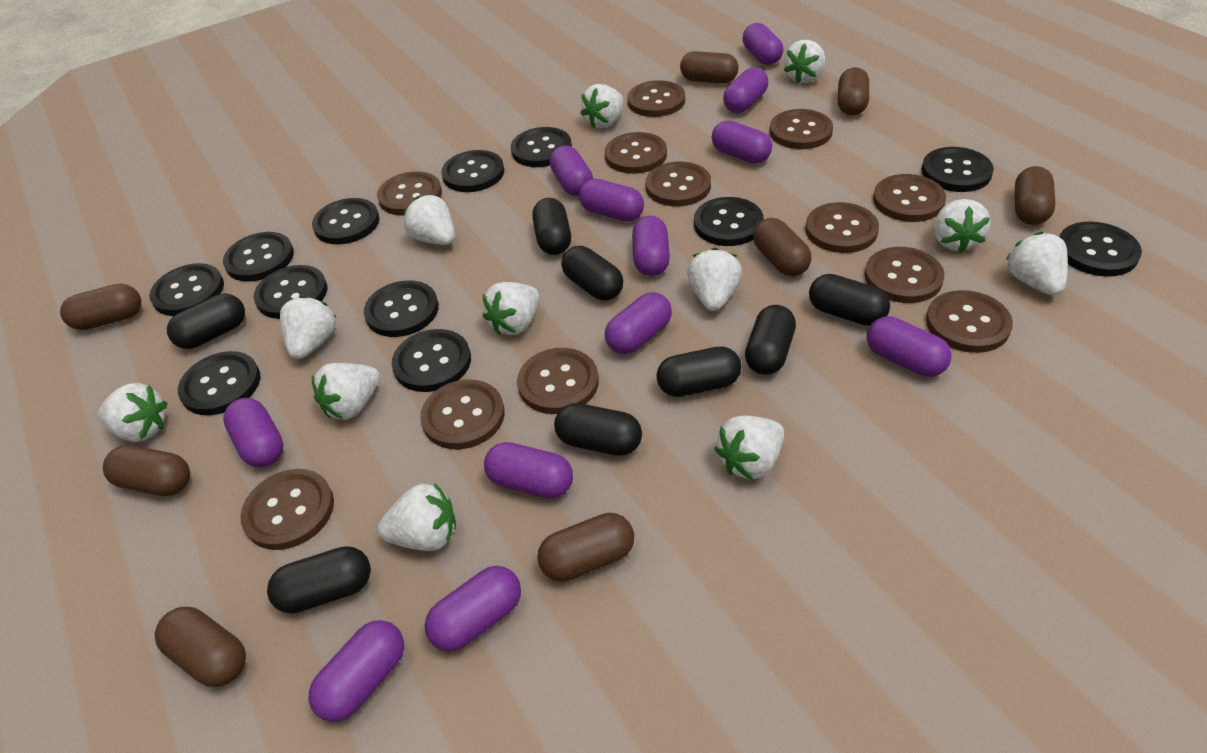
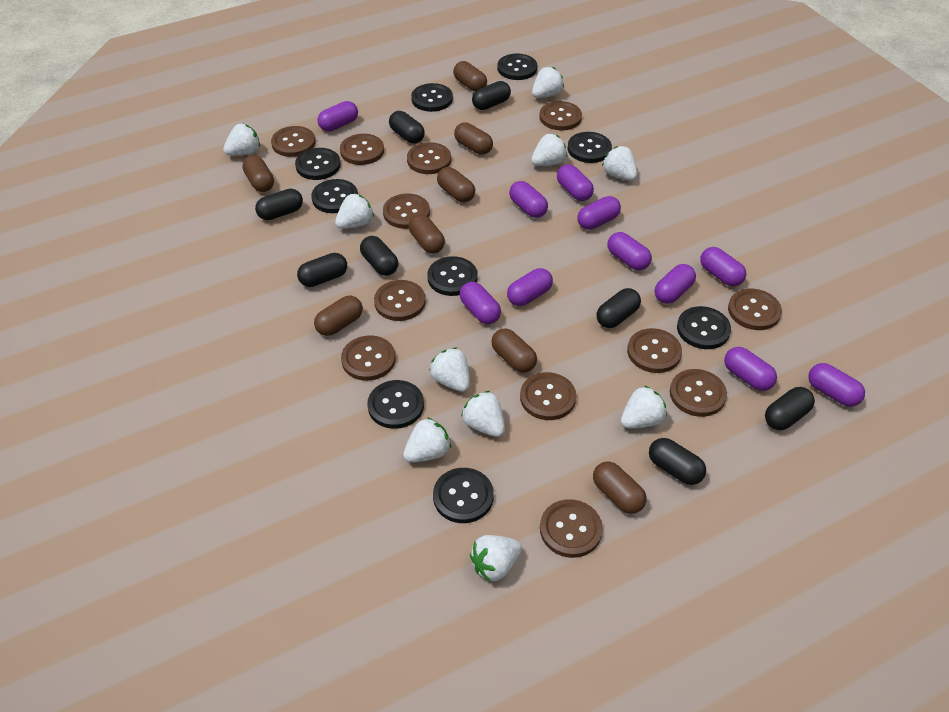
black button: [149,263,224,316] [178,351,261,415] [223,232,294,282] [254,265,327,319] [312,198,380,244] [364,280,439,337] [392,329,471,392] [441,150,504,192] [511,127,572,167] [694,197,764,246] [921,147,994,192] [1059,222,1142,277] = 12 -> [295,148,341,180] [311,179,358,213] [367,380,424,429] [411,83,453,112] [427,256,478,296] [433,468,494,523] [497,54,537,80] [568,132,612,163] [677,306,731,349] = 9
purple capsule: [223,398,284,468] [309,620,404,722] [425,566,521,652] [484,442,573,499] [550,146,593,196] [579,179,644,222] [605,292,672,354] [632,216,670,276] [712,120,772,164] [723,67,768,113] [743,23,783,65] [867,316,951,377] = 12 -> [317,101,358,131] [460,282,501,324] [507,268,553,306] [509,181,548,218] [557,164,594,201] [577,196,621,230] [608,232,652,270] [655,264,696,304] [700,247,746,287] [724,347,777,391] [808,363,865,407] = 11
white strawberry: [98,383,167,442] [280,296,337,359] [312,363,380,420] [377,483,456,551] [403,195,455,245] [483,282,539,335] [580,84,623,128] [687,248,742,311] [714,415,784,480] [784,40,825,83] [934,199,990,253] [1006,232,1068,295] = 12 -> [223,124,260,156] [335,193,374,229] [403,417,451,462] [429,347,470,392] [461,391,505,437] [470,535,522,582] [531,134,567,166] [532,67,564,98] [602,146,637,181] [621,386,667,428] = 10

